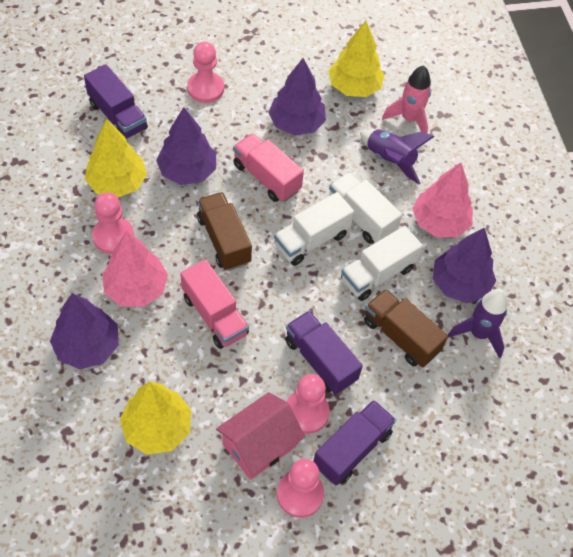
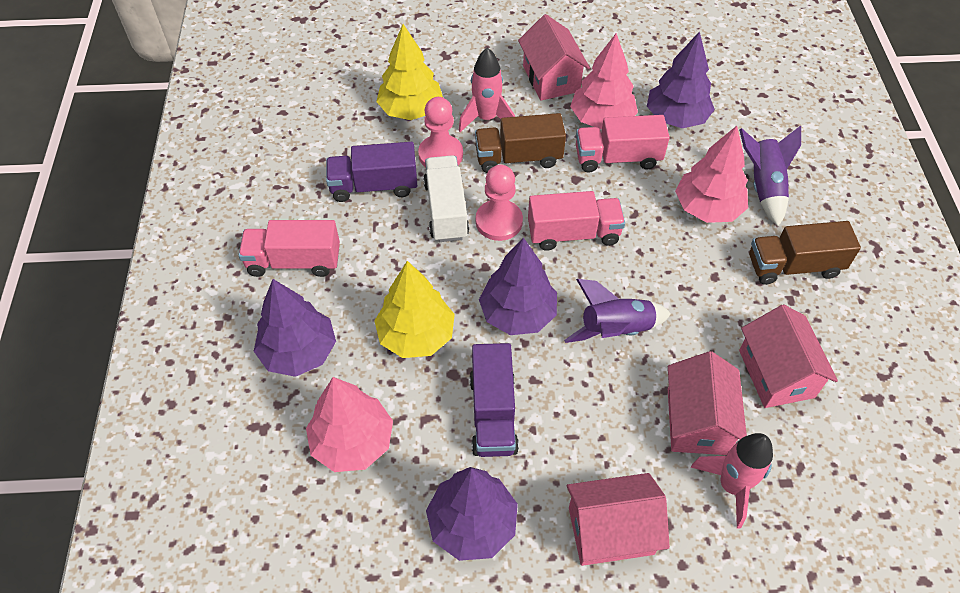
pink house: [216,392,305,480] = 1 -> [518,14,590,100] [567,473,670,566] [668,351,747,455] [739,305,838,408] = 4
pink pawn: [92,192,134,254] [187,42,224,103] [277,459,324,518] [286,374,330,434] = 4 -> [418,97,463,167] [476,165,523,241] = 2
pink rocket: [382,65,431,133] = 1 -> [458,47,515,132] [690,433,773,528] = 2
pink tree: [102,231,168,307] [412,163,473,238] = 2 -> [306,377,393,472] [570,33,638,129] [675,126,748,223] = 3
pink truck: [180,259,249,349] [233,133,304,202] = 2 -> [238,220,340,277] [528,191,625,251] [576,115,670,172] = 3
purple truck: [84,64,148,138] [285,311,363,395] [313,400,396,486] = 3 -> [326,142,417,202] [469,343,519,457] = 2
white truck: [274,192,354,266] [329,172,402,244] [341,226,423,301] = 3 -> [423,155,469,242] = 1
yellow tree: [85,119,147,197] [120,381,191,455] [328,21,384,97] = 3 -> [374,261,455,358] [376,24,443,120] = 2

